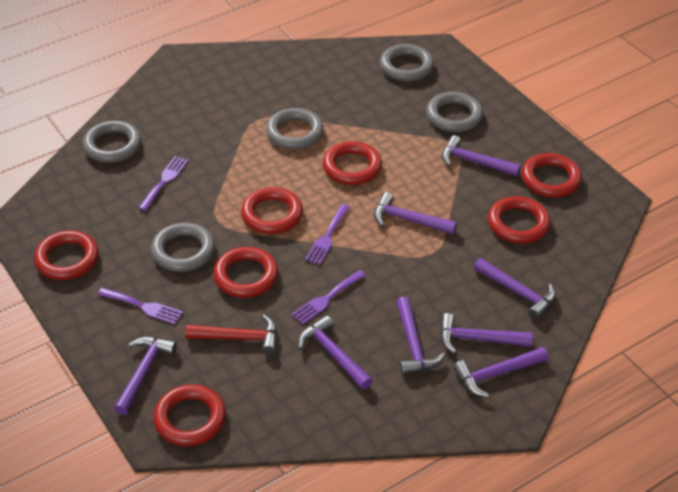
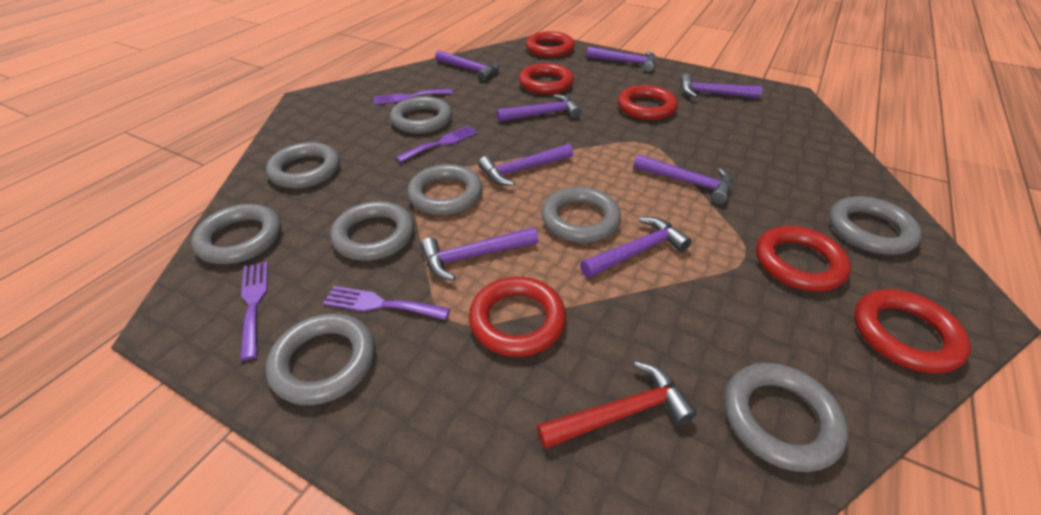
grey ring: [83,120,141,163] [151,223,215,272] [266,108,323,149] [380,44,434,82] [426,92,483,132] = 5 -> [191,204,281,264] [266,142,340,189] [266,313,375,405] [330,201,414,261] [390,96,452,134] [407,164,483,215] [542,187,621,243] [724,363,848,472] [829,196,922,255] = 9
red ring: [34,230,99,280] [153,384,226,446] [213,247,278,298] [241,187,303,234] [323,141,382,185] [488,196,550,244] [522,153,582,198] = 7 -> [469,277,566,357] [519,63,574,95] [526,31,575,58] [618,85,678,120] [756,226,851,292] [854,289,971,374] = 6

